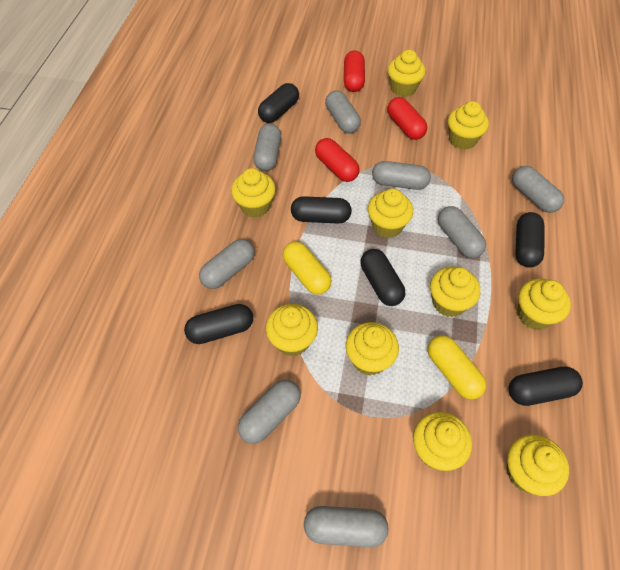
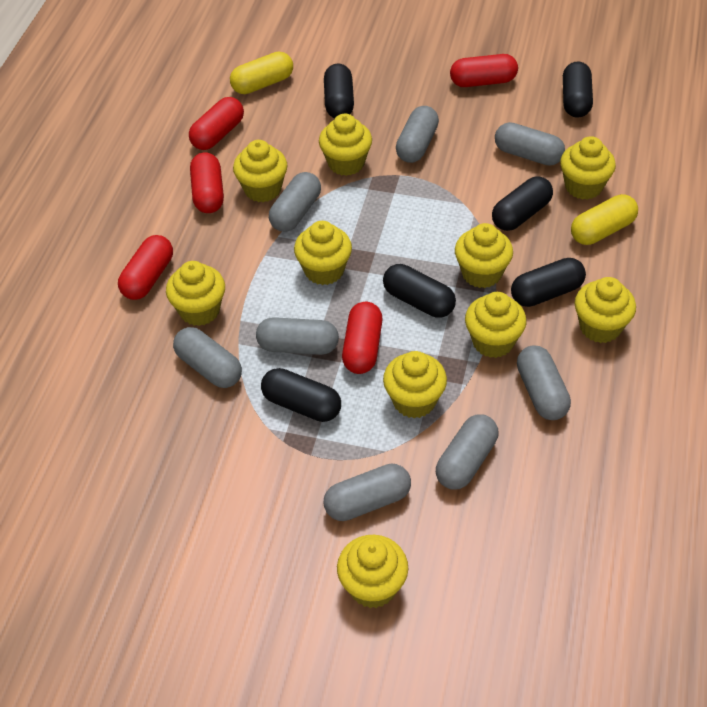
red capsule: [315,138,360,182] [344,50,365,92] [387,97,427,140] = 3 -> [118,235,173,300] [189,97,244,150] [190,153,224,213] [342,302,382,374] [450,54,518,87] = 5

